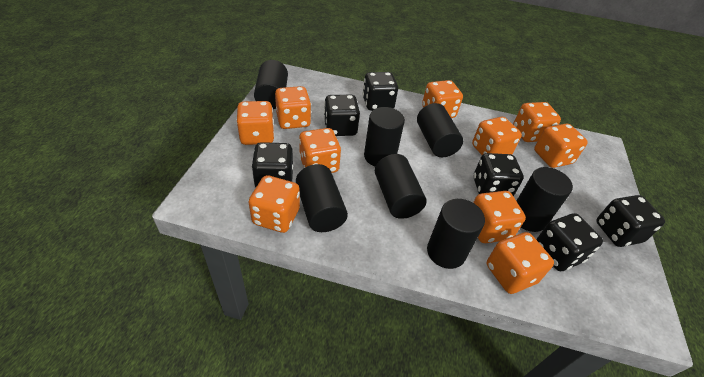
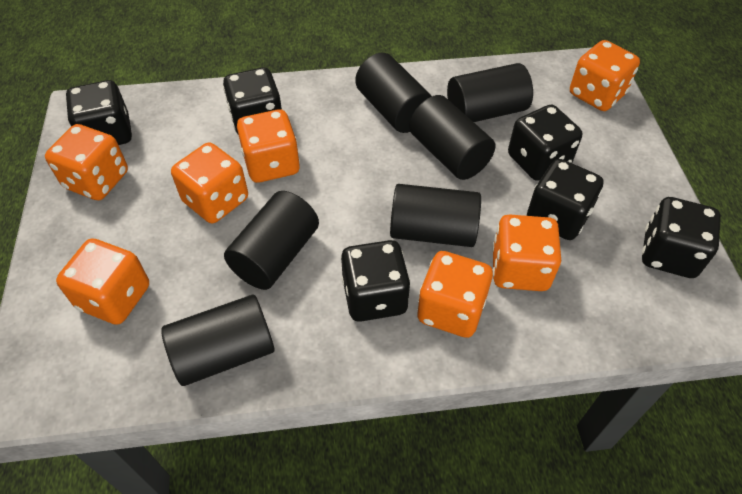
black cylinder: [254,60,288,109] [296,164,348,232] [364,107,405,167] [375,154,426,219] [417,103,463,157] [427,199,485,269] [517,167,573,232] = 7 -> [161,295,275,386] [224,191,319,290] [355,53,432,133] [390,184,481,247] [409,95,495,180] [447,63,533,122] = 6
orange dice: [236,101,274,145] [249,175,300,233] [275,86,311,129] [299,128,341,173] [422,80,463,118] [472,117,522,155] [473,191,526,243] [487,232,554,294] [513,102,561,142] [534,123,588,168] = 10 -> [45,124,128,200] [56,238,149,325] [171,143,248,223] [237,109,300,183] [417,251,493,338] [492,214,561,291] [570,40,640,111] = 7

